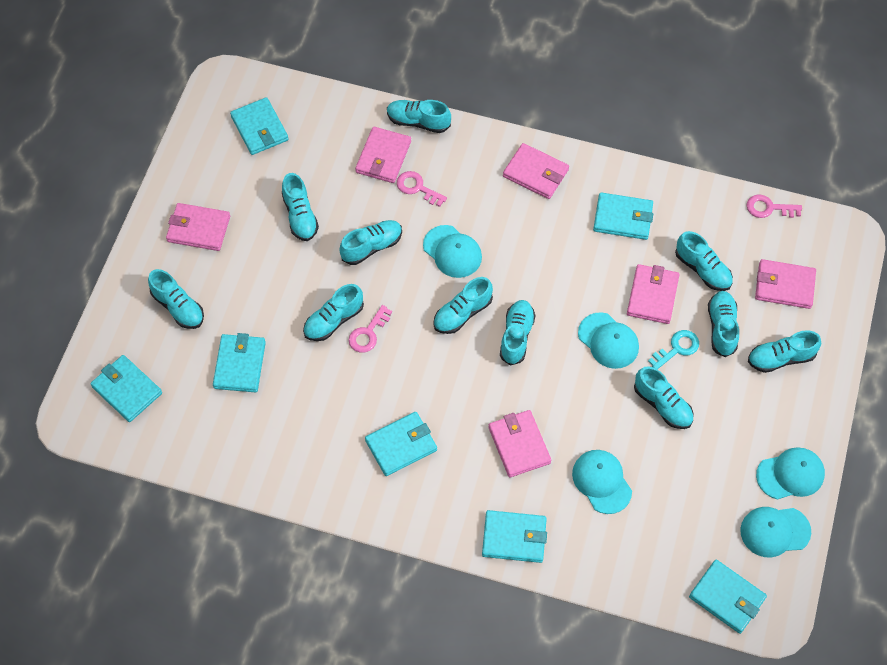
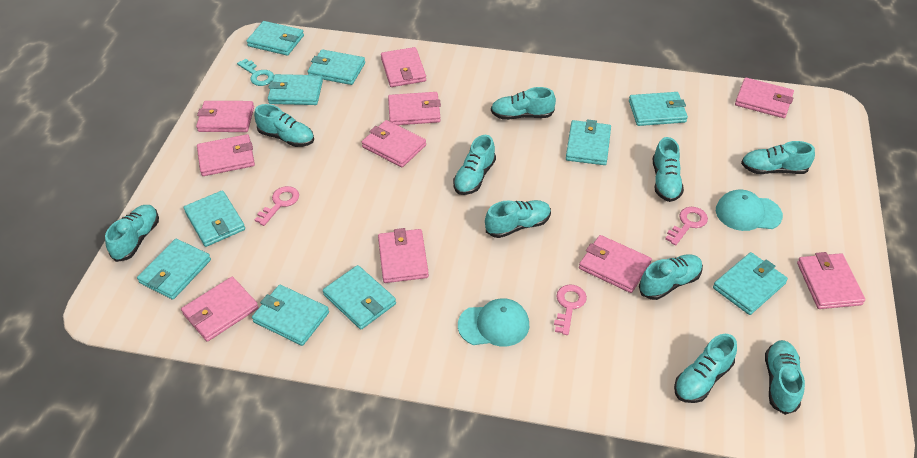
pink wallet: [166,203,230,251] [355,127,411,183] [488,410,551,478] [503,143,569,199] [627,264,679,324] [755,259,816,309] = 6 -> [181,277,259,342] [196,101,254,132] [197,134,255,176] [362,120,426,167] [378,228,429,283] [381,47,426,87] [388,92,441,125] [579,235,652,293] [735,78,794,118] [797,252,865,309] = 10
turquoise cap: [423,225,482,278] [572,450,632,514] [578,312,639,369] [740,507,811,557] [756,447,825,500] = 5 -> [458,298,529,347] [716,189,783,231] = 2
turquoise shoe: [148,269,204,329] [282,173,319,241] [303,284,364,341] [340,220,402,265] [387,100,451,133] [433,277,493,334] [500,300,536,366] [634,366,694,429] [675,231,733,291] [708,291,739,357] [748,330,821,373] = 11 -> [105,205,159,262] [254,104,314,147] [453,135,496,195] [485,200,551,238] [491,87,556,120] [639,254,703,300] [653,137,684,202] [674,334,737,403] [741,141,815,174] [765,340,805,415] = 10
turquoise wallet: [90,355,162,422] [213,333,266,393] [230,97,288,155] [365,412,437,476] [482,510,547,563] [593,192,653,240] [689,560,767,634] = 7 -> [137,239,211,300] [184,190,245,247] [247,21,304,56] [252,285,329,346] [268,74,323,105] [308,49,365,85] [323,265,396,330] [566,119,611,165] [629,92,688,126] [713,252,788,315] = 10

